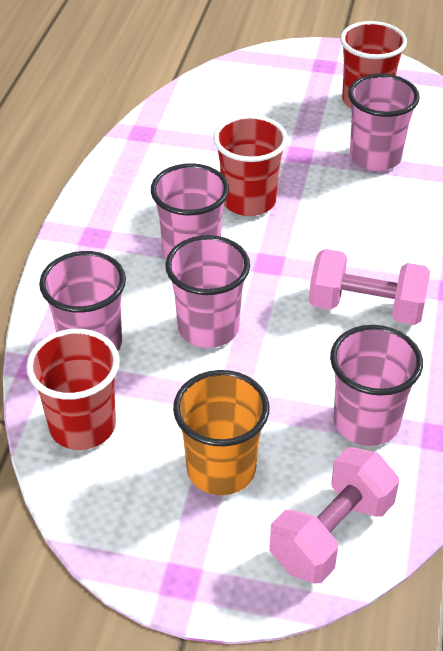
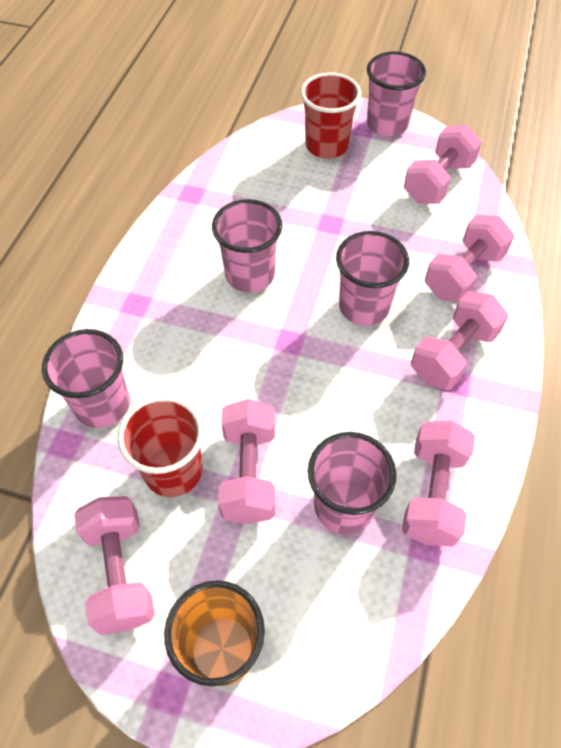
pink dumbbell: [269,447,399,583] [309,249,430,325] = 2 -> [74,496,155,635] [218,399,275,524] [402,420,475,547] [404,125,482,204] [411,291,508,390] [425,215,514,303] = 6
red cup: [26,329,120,450] [213,115,288,216] [340,21,407,108] = 3 -> [118,396,204,497] [301,72,361,159] = 2

